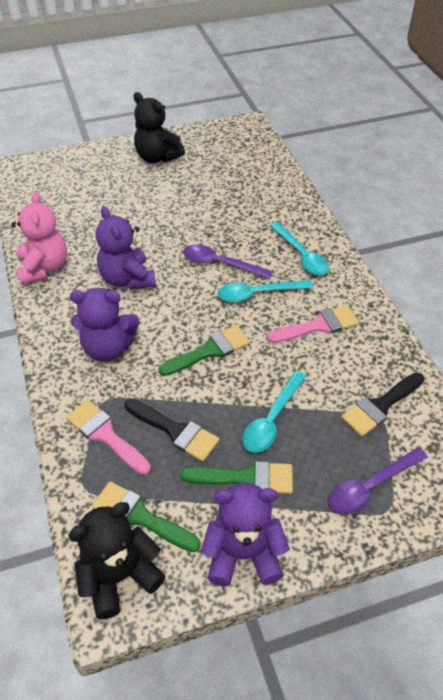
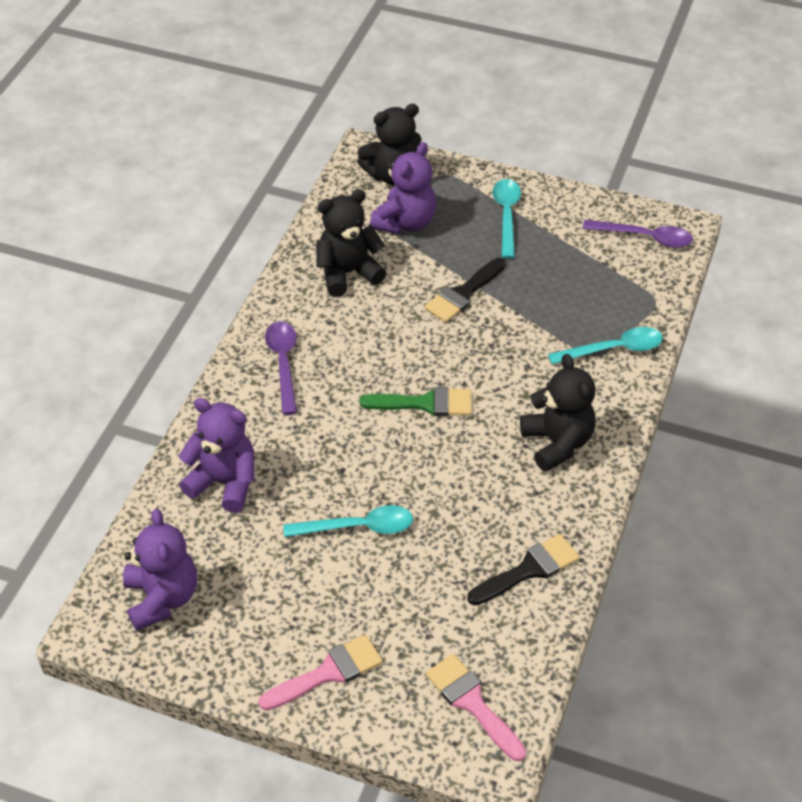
black teddy bear: [68,502,165,619] [133,92,185,163] = 2 -> [316,189,386,297] [357,104,422,185] [520,354,595,472] = 3
green brush: [92,481,201,552] [158,325,250,376] [180,461,293,494] = 3 -> [360,387,472,416] = 1
pink teddy bear: [12,191,67,285] = 1 -> none = 0

